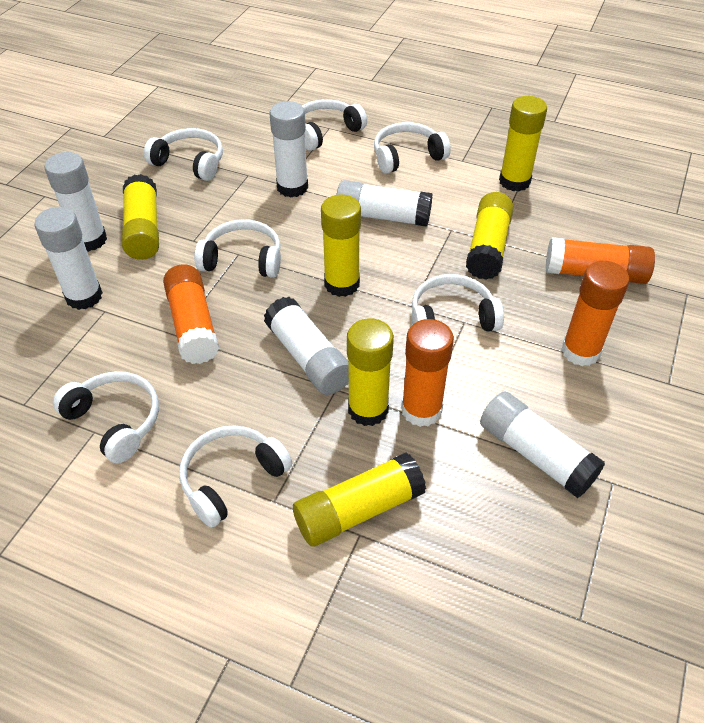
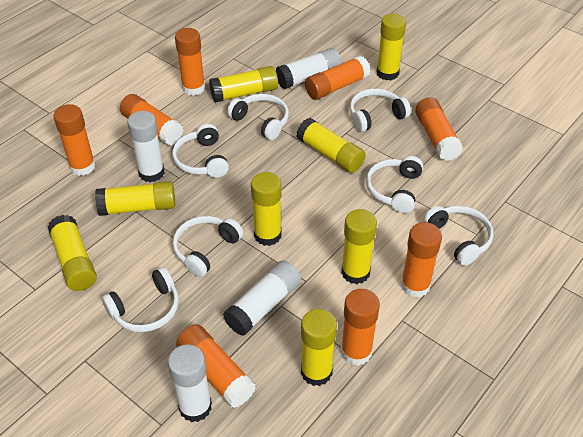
orange glue stick: [163,265,219,364] [401,319,454,427] [546,237,655,284] [561,261,629,366] = 4 -> [53,104,96,176] [120,94,184,146] [175,28,205,96] [176,324,256,408] [305,55,370,100] [341,289,380,366] [401,222,442,298] [415,97,463,161] = 8
white glue stick: [34,207,103,310] [44,152,107,252] [264,297,349,395] [269,101,308,197] [337,180,432,227] [480,391,605,498] = 6 -> [127,111,164,182] [168,344,212,422] [223,260,301,336] [276,48,342,89] = 4
yellow glue stick: [122,174,159,260] [293,452,426,547] [321,195,361,297] [347,318,394,426] [466,192,514,280] [499,96,547,191] = 6 -> [48,215,97,291] [95,181,175,216] [209,66,278,103] [251,172,282,246] [297,118,366,173] [301,309,337,386] [341,209,377,284] [377,13,406,80] = 8

